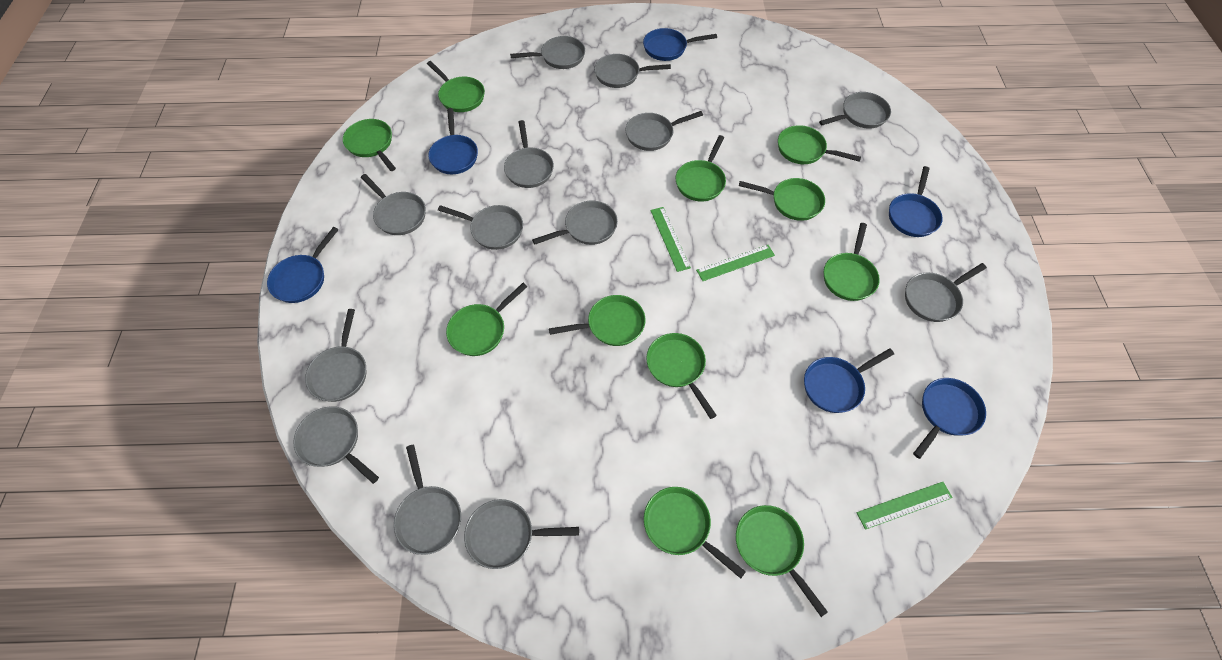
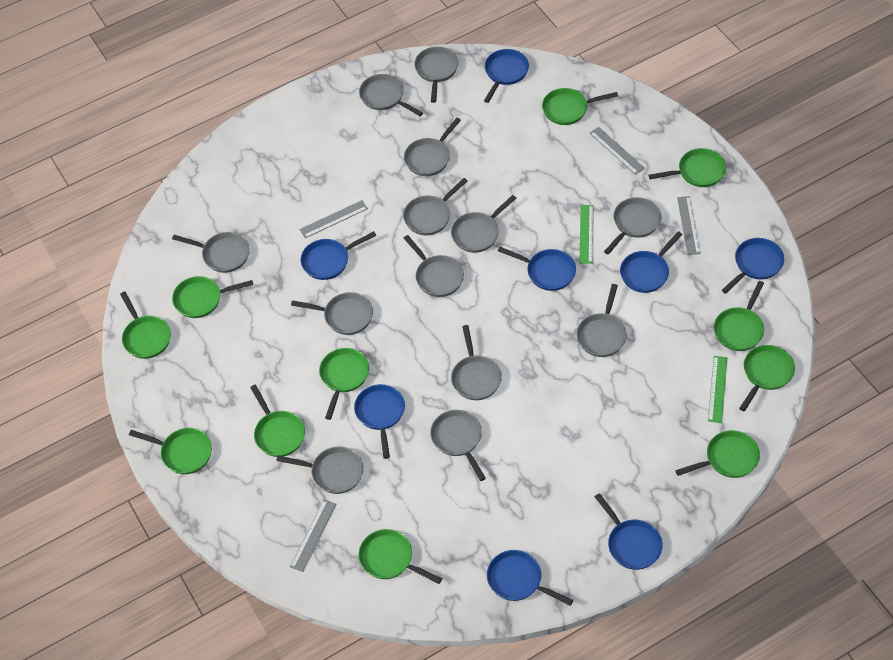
blue pan: [267,227,339,303] [428,108,478,174] [643,28,717,61] [804,348,894,413] [889,166,943,237] [913,378,986,459] = 6 -> [301,231,376,280] [354,384,405,459] [484,49,529,103] [487,550,573,606] [498,247,576,291] [595,493,663,570] [620,231,683,293] [722,238,784,294] = 8
green ruler: [650,207,691,272] [696,245,775,281] [857,482,953,530] = 3 -> [579,205,593,264] [708,356,727,423] = 2
grey ruler: none = 0 -> [290,499,336,572] [299,200,368,238] [589,127,645,175] [677,196,701,255] = 4

